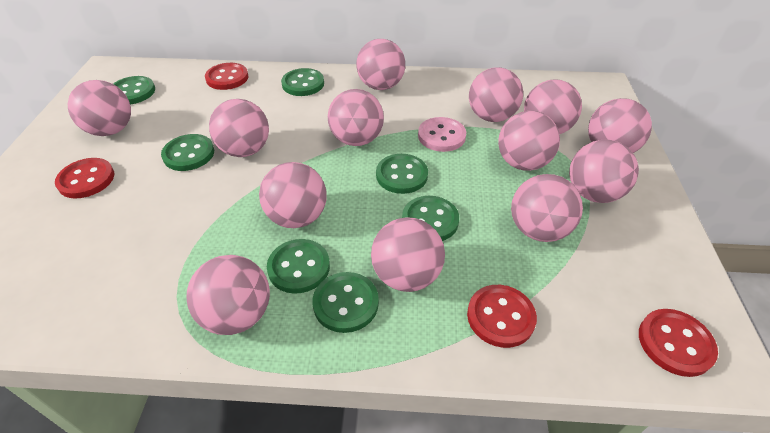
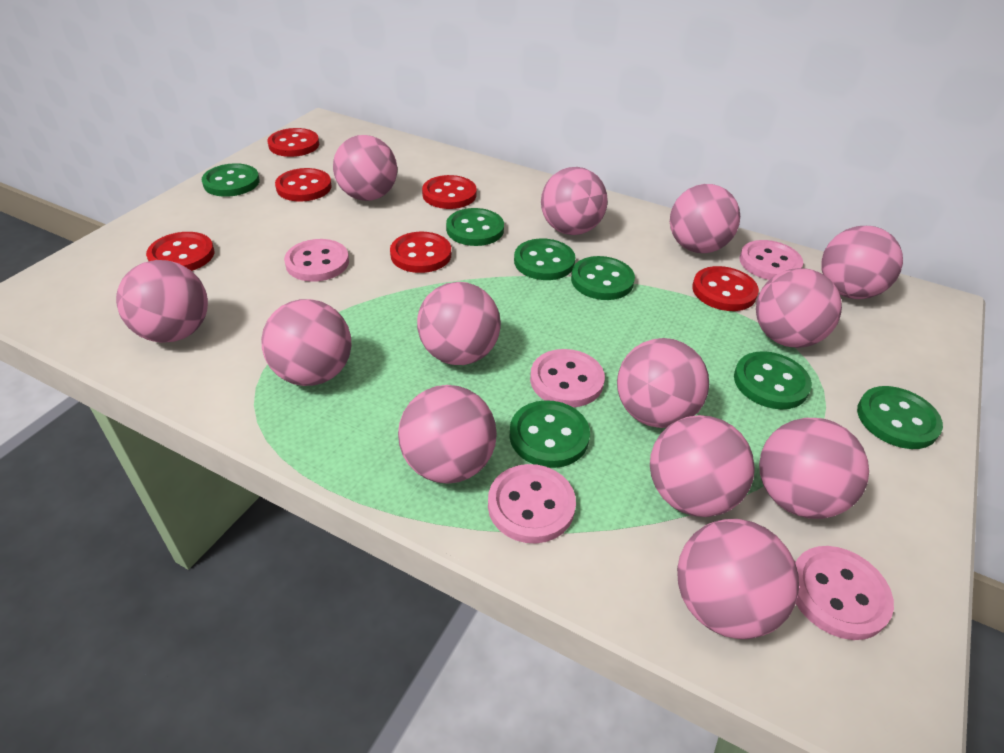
pink button: [418,117,466,152] = 1 -> [284,239,349,282] [488,464,576,543] [530,349,605,407] [739,240,803,280] [795,546,894,640] = 5
red button: [55,158,114,198] [205,63,249,90] [467,285,537,348] [639,309,718,377] = 4 -> [146,232,214,271] [268,128,319,157] [275,168,332,201] [390,232,451,273] [422,175,476,209] [692,266,759,311] = 6

